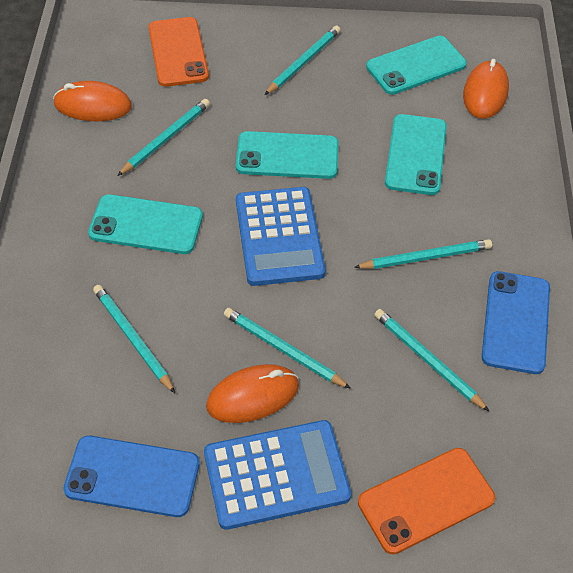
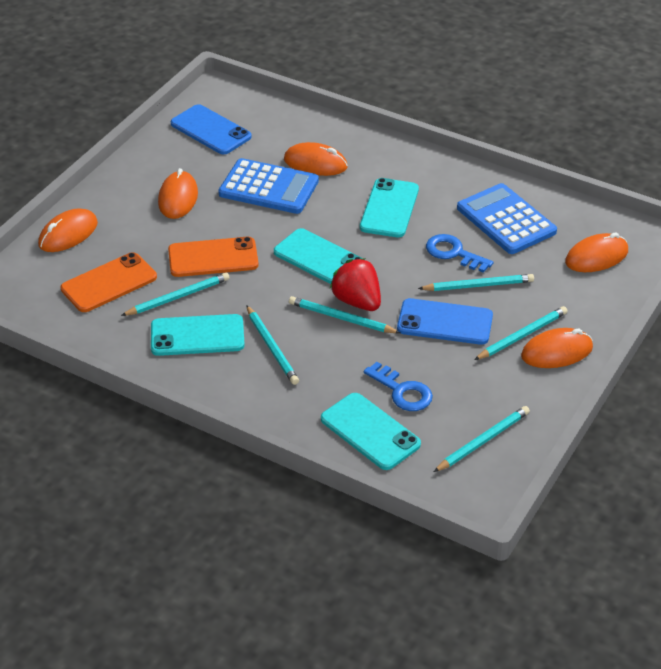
blue key: none = 0 -> [364,362,433,411] [426,234,493,273] = 2
orange mouse: [53,81,132,121] [206,364,299,423] [463,59,509,119] = 3 -> [38,208,98,252] [158,168,198,219] [284,142,348,176] [521,328,593,368] [565,233,628,272] = 5
red strawberry: none = 0 -> [330,258,381,311] = 1

